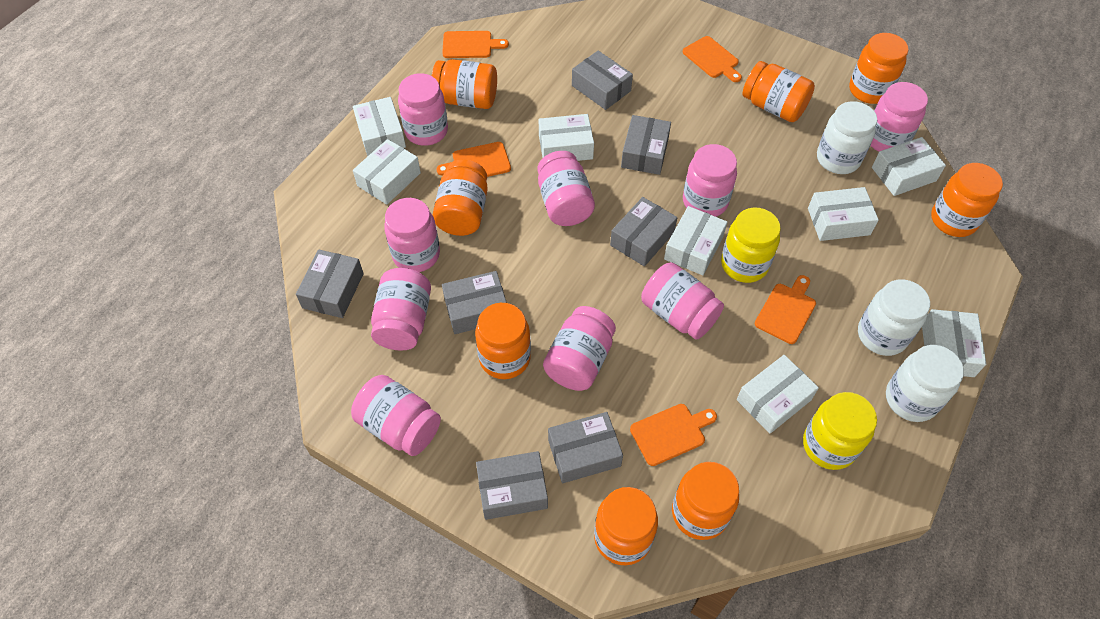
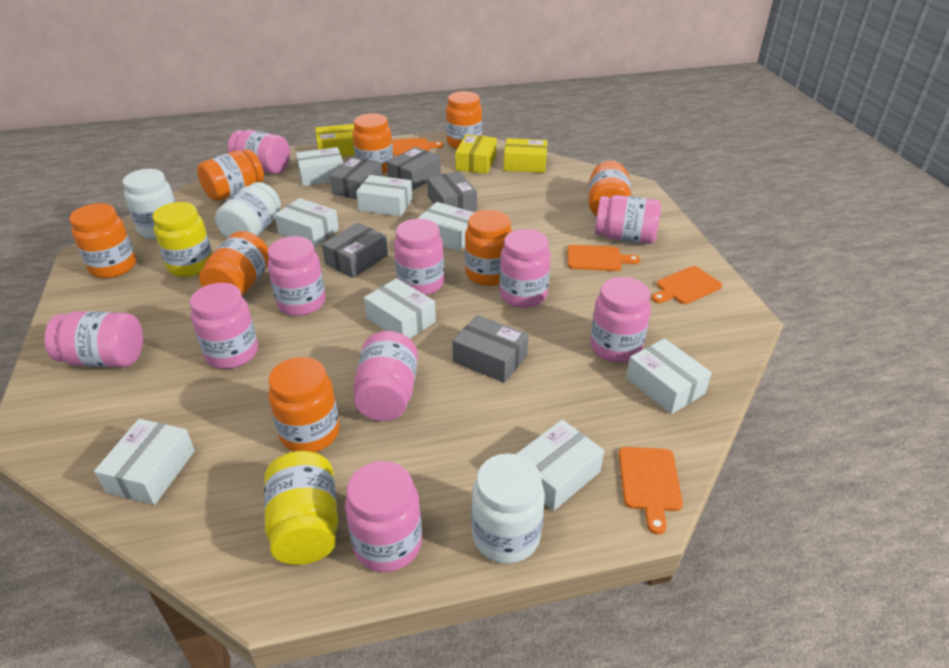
grey box: [296,249,364,318] [442,271,507,334] [476,451,548,520] [548,412,623,483] [572,51,633,110] [610,197,677,266] [621,115,671,175] = 7 -> [322,223,388,278] [330,157,383,199] [387,147,441,190] [427,171,477,212] [452,315,528,383] = 5
orange cutting board: [437,142,511,177] [442,31,509,58] [630,404,717,466] [683,36,742,82] [755,275,816,344] = 5 -> [392,138,443,156] [567,245,640,271] [619,447,683,535] [652,266,722,304] = 4
pink jar: [351,375,441,456] [371,268,431,351] [384,198,440,272] [398,73,448,146] [537,151,595,226] [543,306,616,391] [641,262,724,340] [683,144,737,217] [870,82,928,151] = 9 -> [44,311,143,367] [190,283,258,369] [228,130,290,174] [268,236,325,316] [345,461,422,572] [354,331,418,421] [394,219,444,295] [499,229,551,308] [590,277,651,363] [595,195,661,244] = 10
yellow box: none = 0 -> [315,124,355,157] [455,135,497,174] [503,138,547,173] = 3

